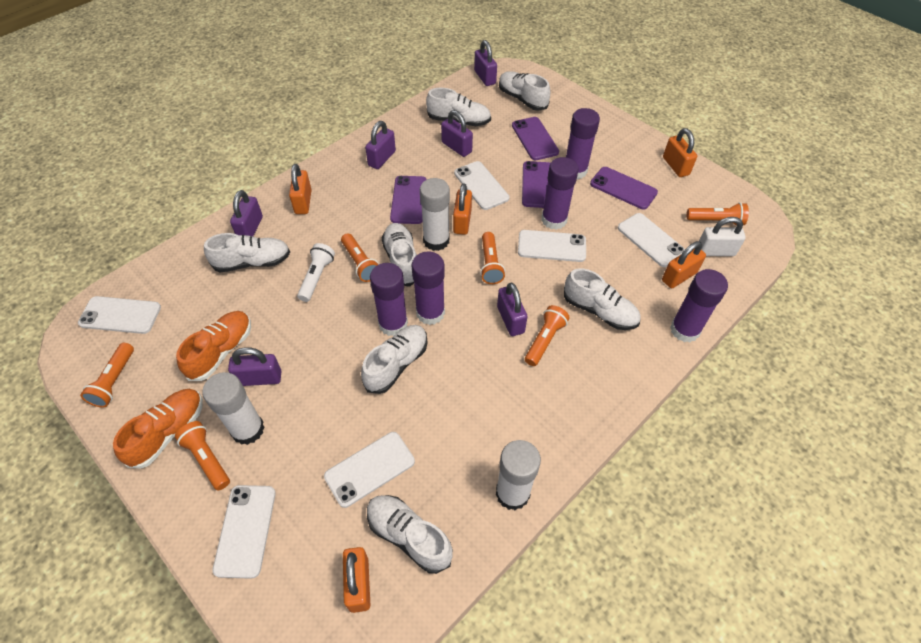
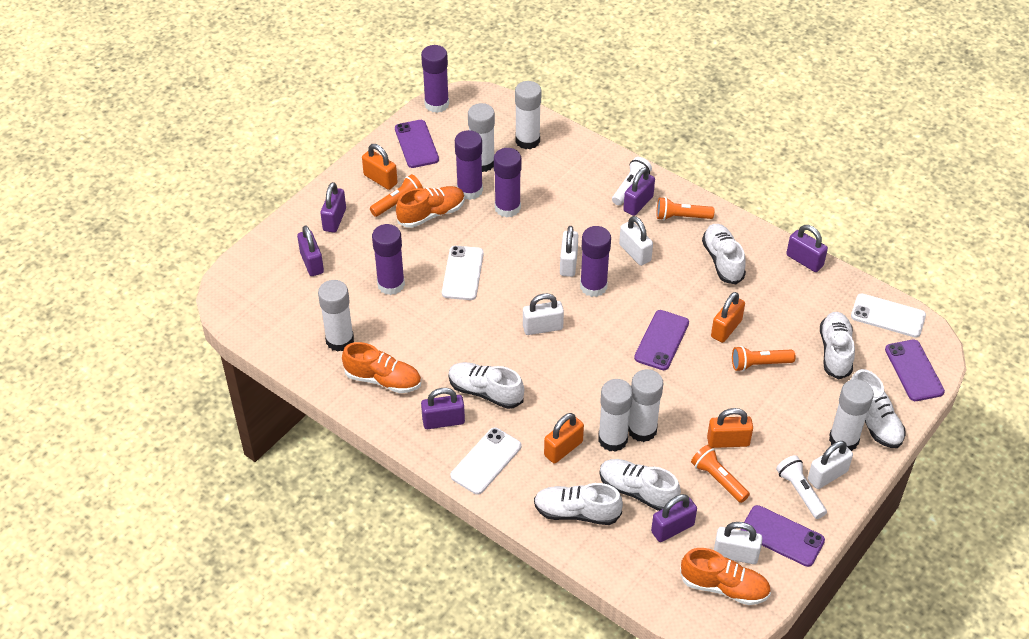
orange flashlight: [80,343,134,408] [175,421,230,490] [341,233,379,282] [480,232,505,284] [525,305,570,366] [687,203,749,226] = 6 -> [370,174,423,217] [657,197,714,221] [691,445,750,503] [732,346,796,371] = 4
orange padlock: [289,164,312,214] [343,547,370,613] [453,183,472,235] [662,241,706,288] [663,128,697,177] = 5 -> [362,144,398,190] [544,413,584,463] [707,408,753,448] [711,292,745,343] = 4
orange shoe: [113,389,203,469] [176,311,251,381] = 2 -> [342,342,421,393] [396,186,465,228] [680,548,771,605] = 3
white flashlight: [297,243,335,302] = 1 -> [612,157,652,205] [776,455,827,519] = 2
white glue stick: [202,372,265,445] [420,178,450,251] [496,440,541,510] = 3 -> [318,280,354,352] [468,103,495,172] [515,81,542,149] [598,379,633,452] [628,369,663,442] [829,379,874,451] = 6
white padlock: [699,217,746,256] = 1 -> [523,293,564,335] [560,226,578,277] [619,216,653,266] [714,522,762,564] [808,441,853,489] = 5
white phone: [78,296,161,334] [212,485,276,579] [324,432,415,508] [454,161,509,210] [518,230,586,262] [618,213,685,267] = 6 -> [442,246,484,300] [450,428,521,495] [851,293,926,338] = 3
white shoe: [204,233,290,272] [361,325,428,394] [367,495,453,574] [381,223,417,287] [426,88,491,126] [499,71,550,111] [564,268,641,330] = 7 -> [448,362,524,409] [534,483,623,525] [599,459,681,511] [702,224,746,284] [820,312,855,379] [851,369,905,448] = 6

